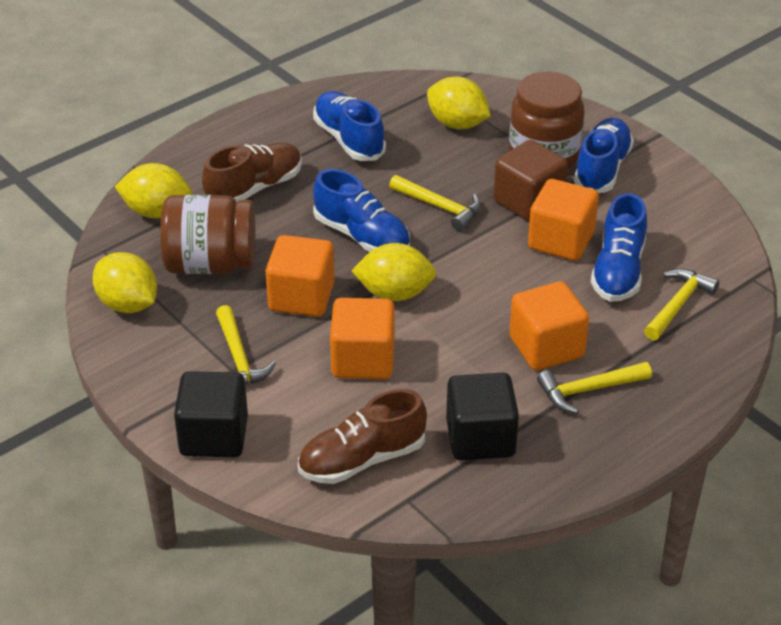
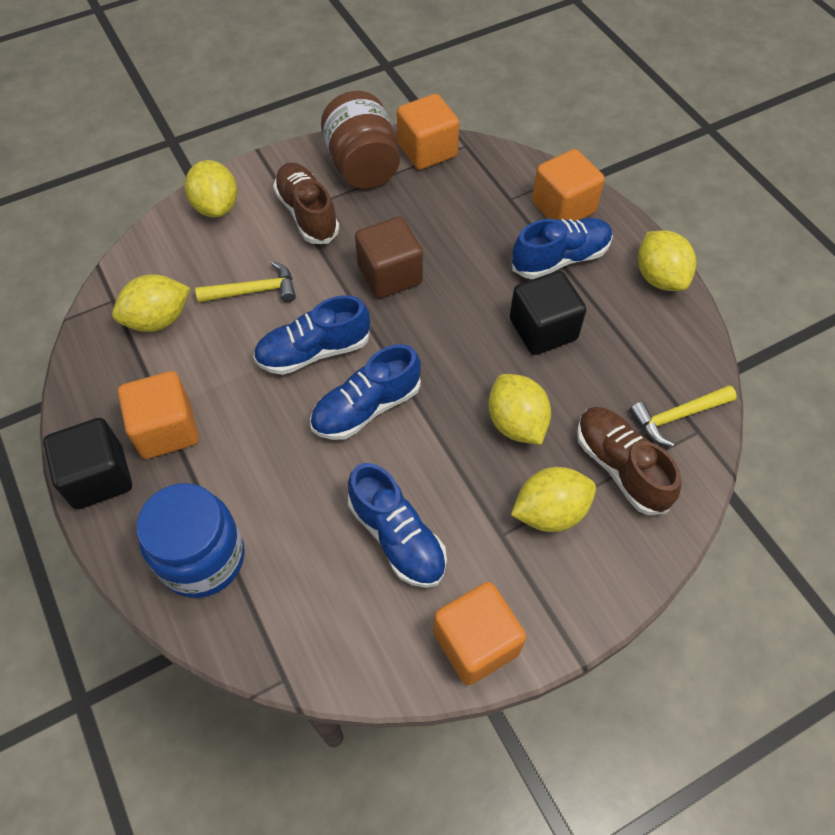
blue jar: none = 0 -> [137,483,245,598] = 1
brown jar: [160,195,255,274] [509,72,585,168] = 2 -> [321,91,400,189] = 1
yellow hammer: [216,305,276,385] [389,175,481,231] [537,362,652,414] [644,269,719,341] = 4 -> [195,261,296,303] [629,385,737,447] = 2
yellow lemon: [93,252,157,313] [115,163,192,218] [351,243,436,301] [427,77,491,129] = 4 -> [112,274,190,332] [185,160,237,217] [488,374,551,445] [511,467,596,532] [638,231,696,291] = 5

